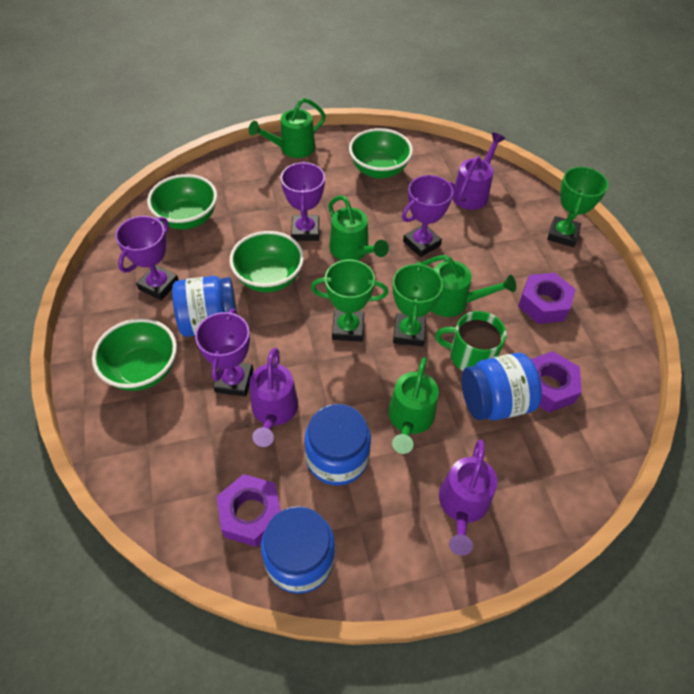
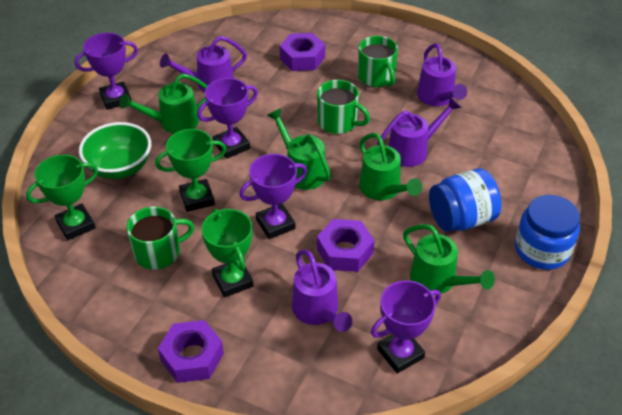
blue jar: [172,276,237,337] [261,506,335,594] [304,404,371,486] [462,353,542,420] = 4 -> [429,168,502,232] [515,195,580,270] = 2
green bowl: [92,318,177,391] [147,174,217,229] [229,231,304,292] [349,128,413,179] = 4 -> [79,122,151,179] = 1
green mug: [435,311,506,371] = 1 -> [127,206,194,269] [317,80,370,134] [358,36,398,87] = 3
purple watering can: [249,348,298,447] [439,439,497,556] [452,133,505,210] = 3 -> [160,36,247,92] [292,249,353,332] [377,97,461,167] [417,43,467,106] = 4

